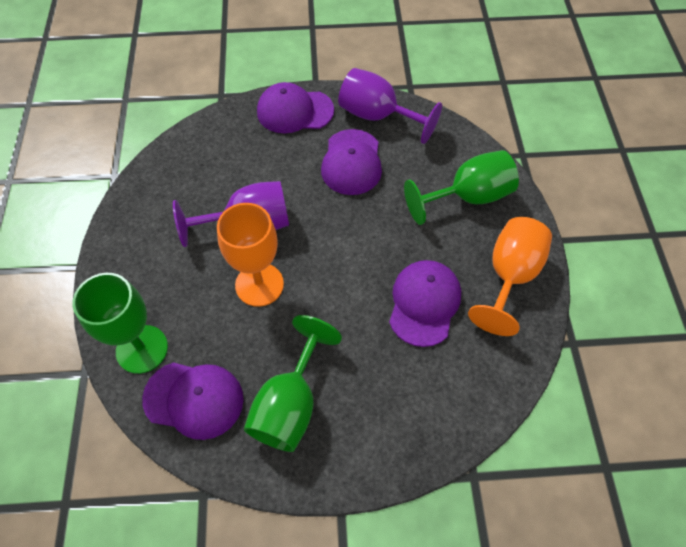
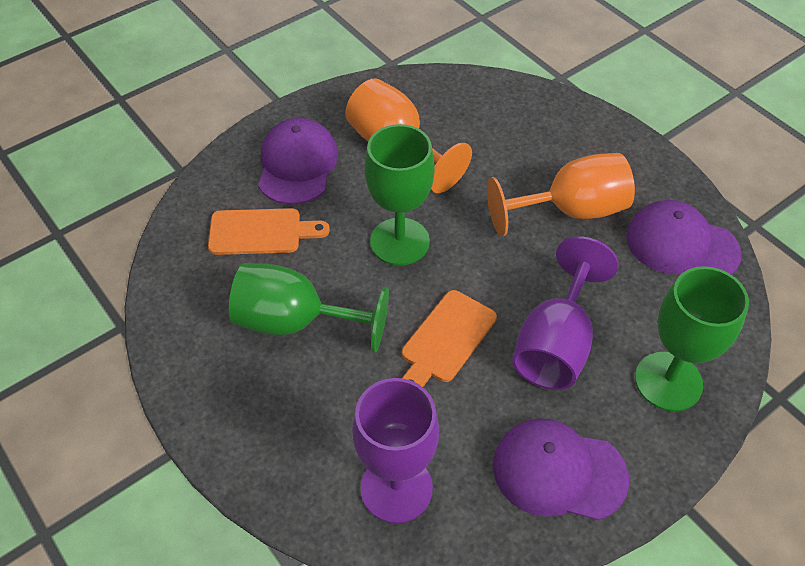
orange cutting board: none = 0 -> [208,208,330,255] [402,290,497,387] = 2
purple cap: [142,362,244,440] [257,82,334,133] [321,129,382,195] [389,260,461,347] = 4 -> [258,118,338,205] [493,418,630,520] [626,200,742,275] = 3

